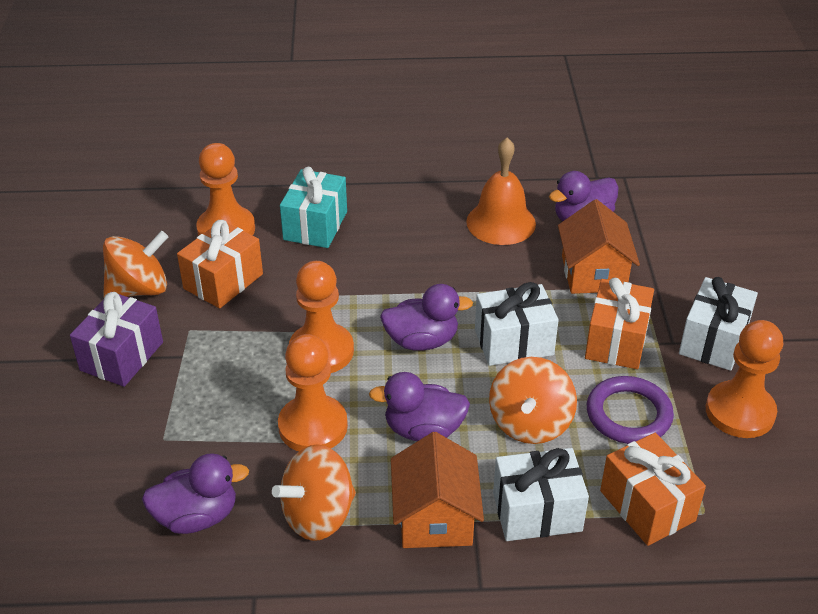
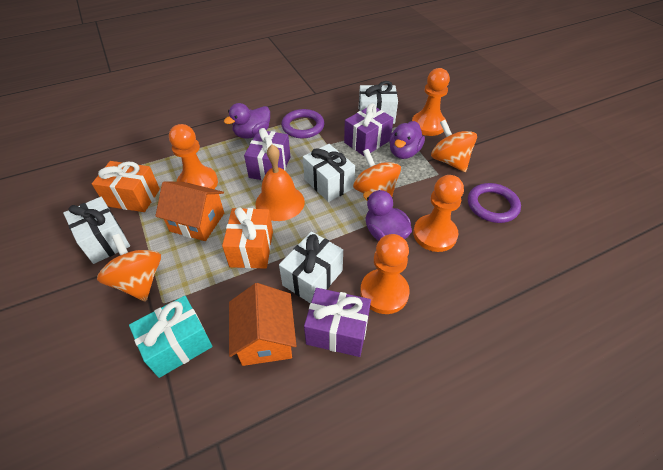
orange gift: [177,220,263,308] [585,278,654,369] [600,433,706,546] = 3 -> [92,161,160,212] [222,207,273,269] = 2
purple duck: [142,453,249,534] [369,372,470,441] [380,284,473,351] [549,171,619,221] = 4 -> [224,103,270,139] [363,190,412,241] [389,121,425,159] = 3
purple gift: [70,292,163,387] = 1 -> [244,128,290,181] [304,288,371,357] [344,103,394,156] = 3
purple ring: [587,376,674,444] = 1 -> [281,109,324,138] [468,183,521,223] = 2
white gift: [475,282,559,366] [493,448,589,541] [679,277,758,371] = 3 -> [63,197,130,264] [279,231,343,303] [303,144,355,202] [359,81,398,124] = 4

